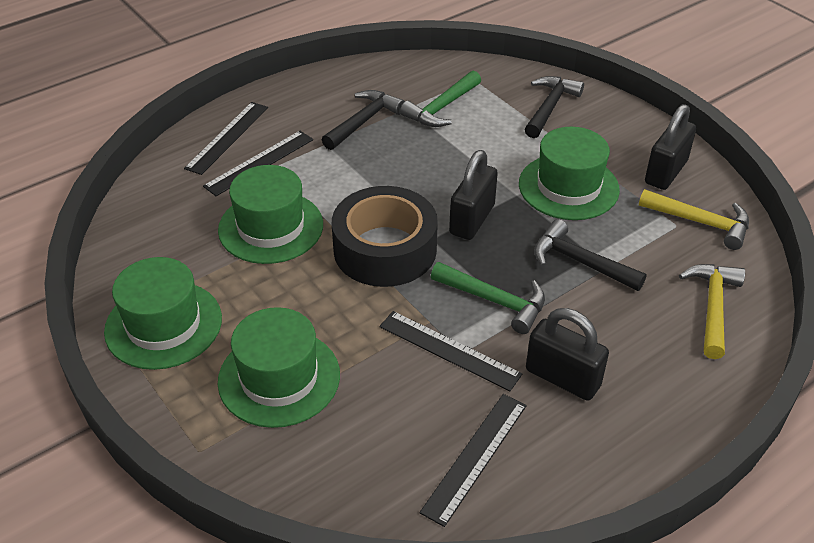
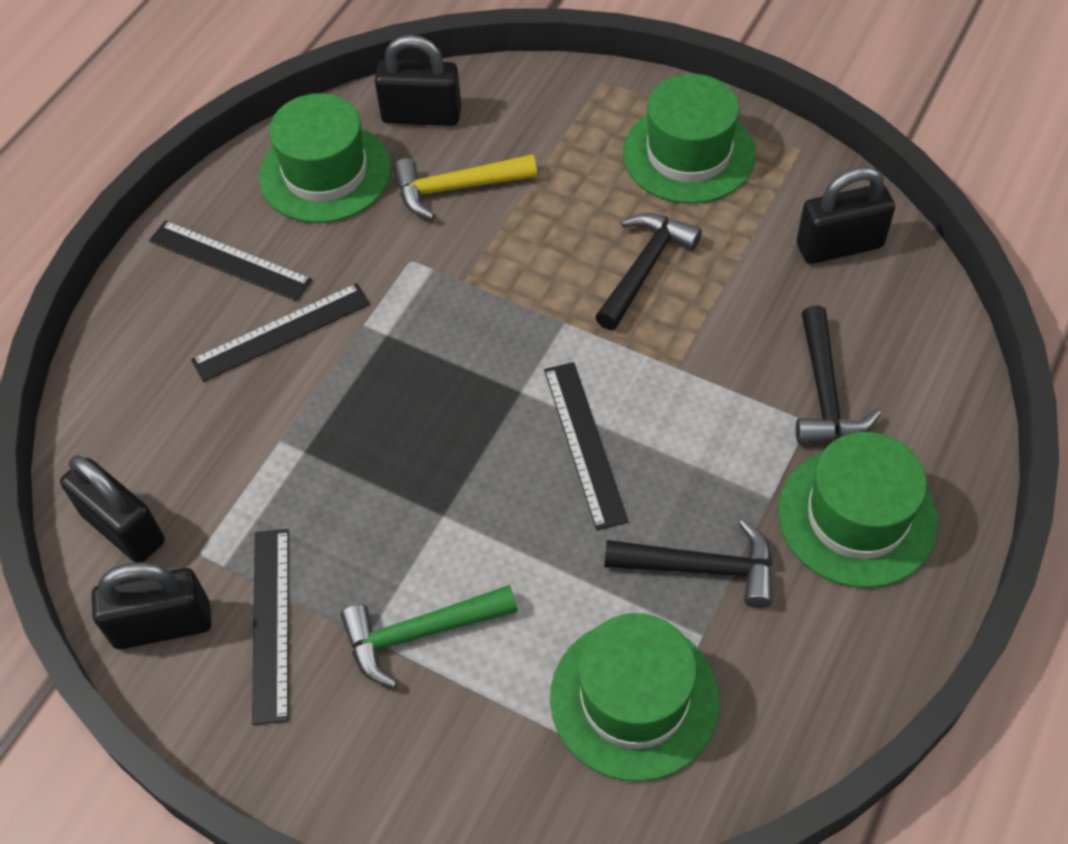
black padlock: [449,150,498,240] [526,308,609,401] [645,104,696,190] = 3 -> [60,455,165,563] [92,562,211,649] [375,35,461,126] [797,167,895,264] = 4
black tape: [332,186,438,287] = 1 -> none = 0
green hammer: [400,70,481,127] [431,262,545,334] = 2 -> [340,585,518,688] = 1
yellow hammer: [639,189,749,250] [679,264,745,359] = 2 -> [394,154,537,220] = 1

